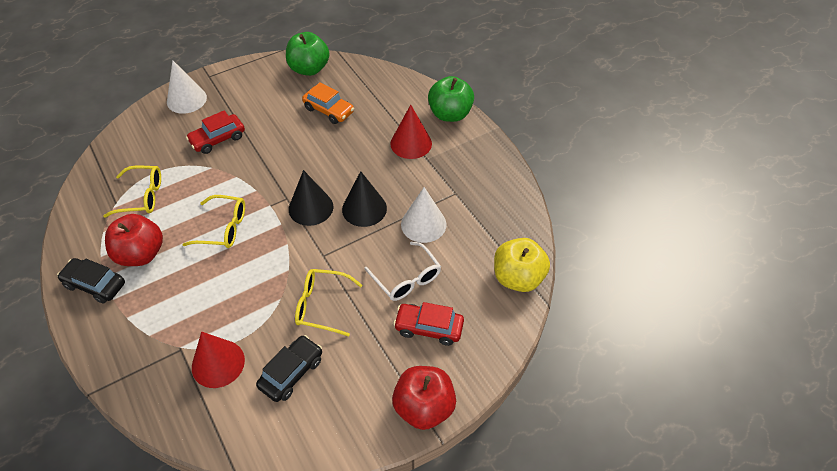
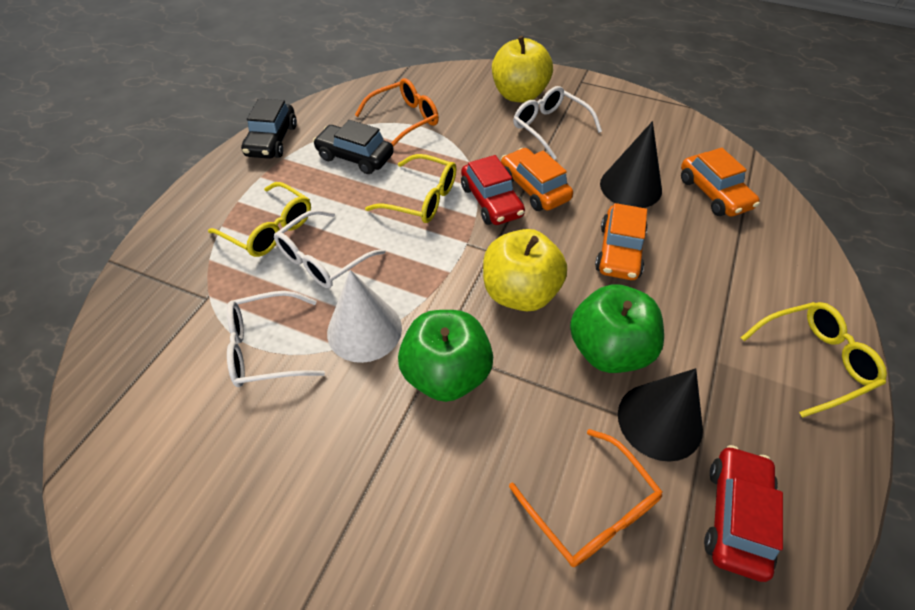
orange car: [302,82,354,124] = 1 -> [501,148,573,211] [595,203,648,280] [681,148,760,217] = 3
orange glasses: none = 0 -> [355,78,439,147] [509,429,662,567] = 2
red apple: [105,214,163,266] [392,366,456,430] = 2 -> none = 0
red cone: [192,332,245,388] [390,105,432,159] = 2 -> none = 0
white cone: [167,60,207,114] [401,187,446,243] = 2 -> [327,270,402,363] = 1
white glasses: [364,242,441,301] = 1 -> [227,291,325,387] [274,210,386,288] [513,86,602,160] = 3
yellow apple: [494,238,550,292] = 1 -> [483,229,567,311] [492,36,553,103] = 2

